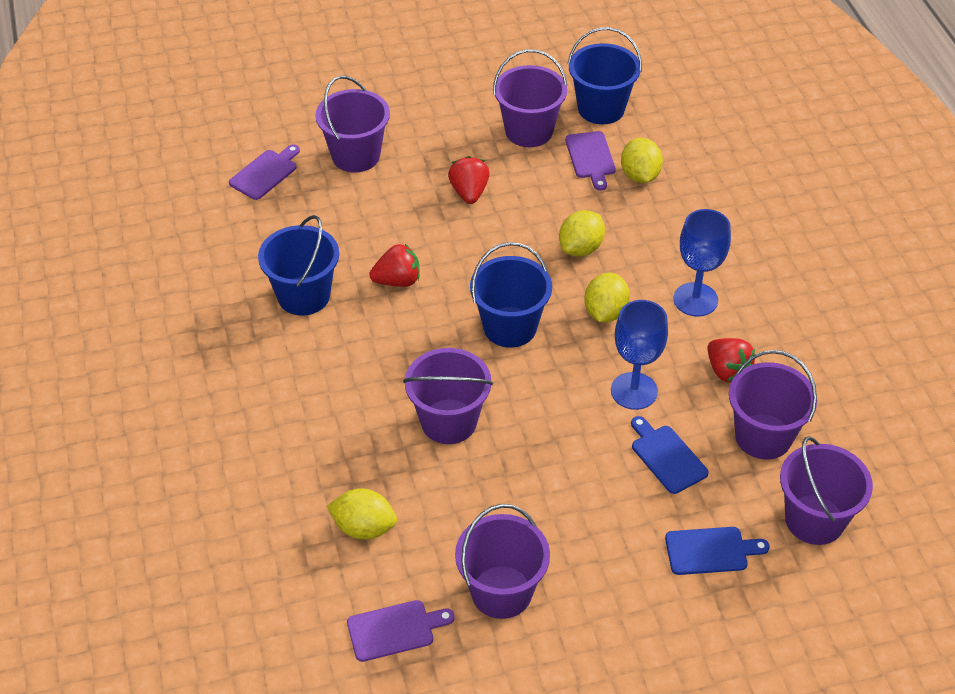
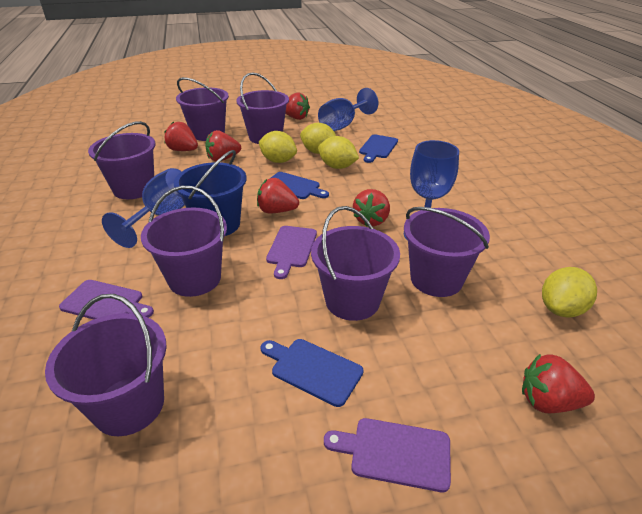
blue bucket: [258,215,339,316] [470,242,552,348] [568,27,642,124] = 3 -> [174,150,247,236] = 1
blue cutting board: [631,416,709,494] [665,527,769,575] = 2 -> [261,339,364,407] [271,172,329,199] [359,134,398,163] = 3
blue goblet: [611,300,668,410] [673,209,731,317] = 2 -> [102,168,185,248] [318,88,379,131] [404,140,459,240] = 3
purple bucket: [315,76,390,172] [403,348,493,444] [455,504,550,619] [493,49,568,147] [729,350,817,460] [780,436,873,545] = 6 -> [45,294,167,436] [88,121,156,199] [141,186,227,297] [176,77,229,141] [236,72,289,144] [311,206,400,321] [404,207,490,297] = 7
red strawberry: [369,244,420,287] [448,156,490,204] [707,338,755,383] = 3 -> [164,122,198,151] [205,130,241,162] [257,178,299,213] [285,92,310,120] [353,189,390,227] [522,354,595,413] = 6

